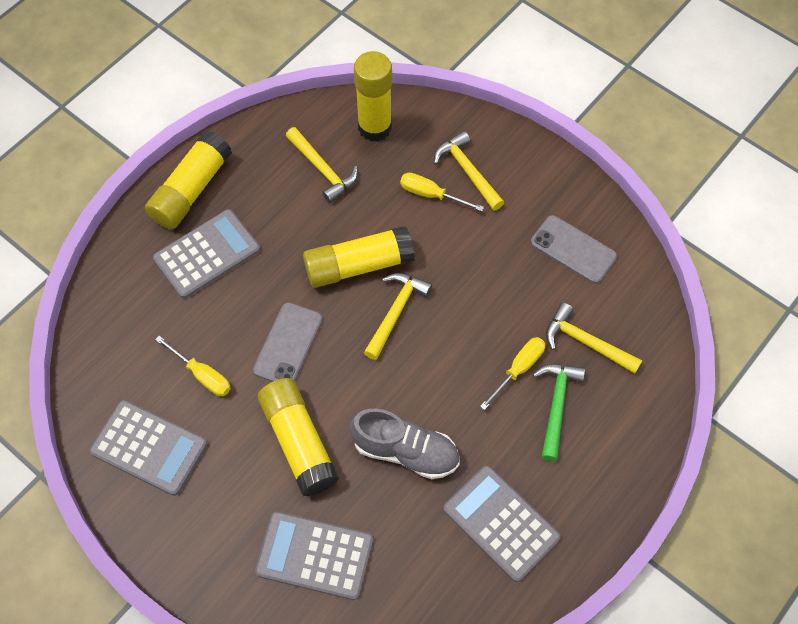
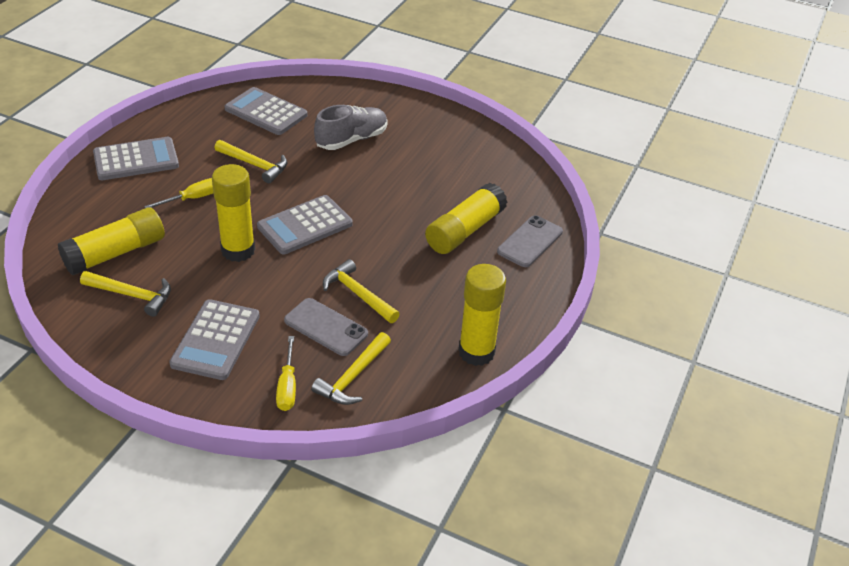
green hammer: [533,364,585,461] = 1 -> none = 0
yellow screwdriver: [155,336,231,396] [400,173,484,211] [480,337,545,410] = 3 -> [144,178,213,208] [276,336,296,411] = 2

